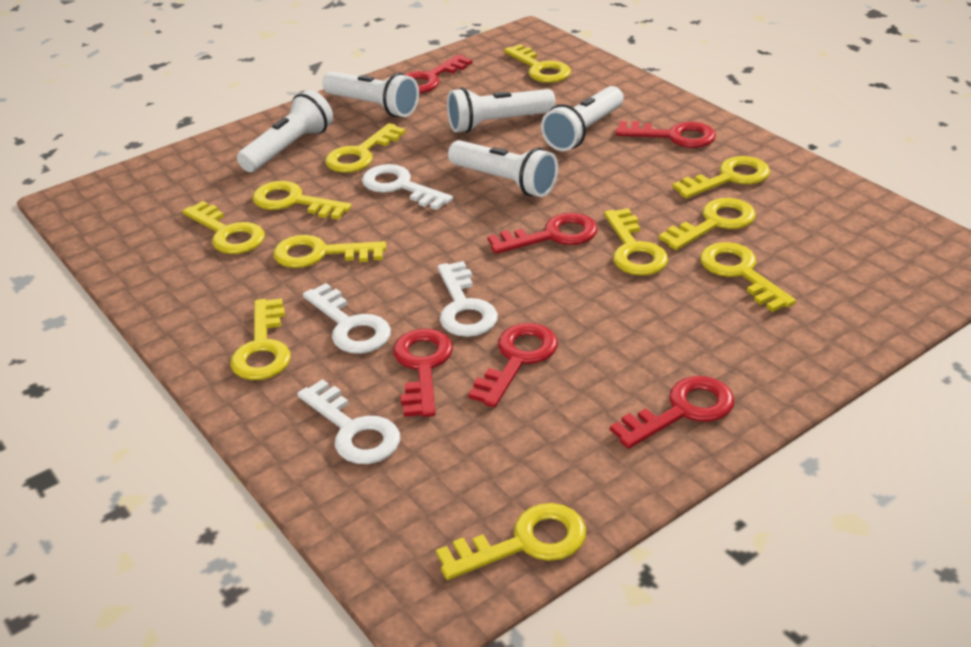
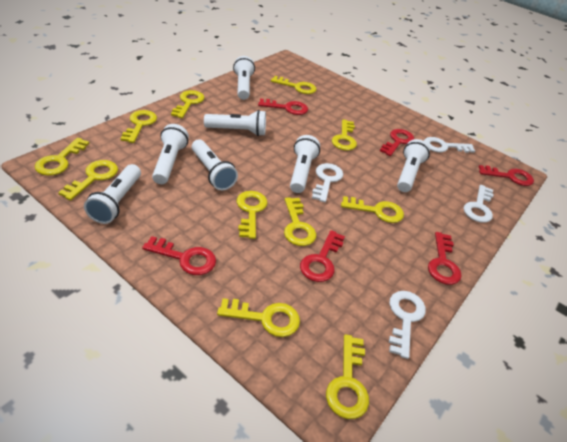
white flashlight: [237,90,333,172] [322,71,419,117] [447,87,556,133] [448,140,558,197] [541,86,624,151] = 5 -> [84,164,141,224] [152,124,189,184] [192,139,238,190] [204,110,266,136] [233,56,255,100] [290,135,320,193] [397,139,430,192] = 7

